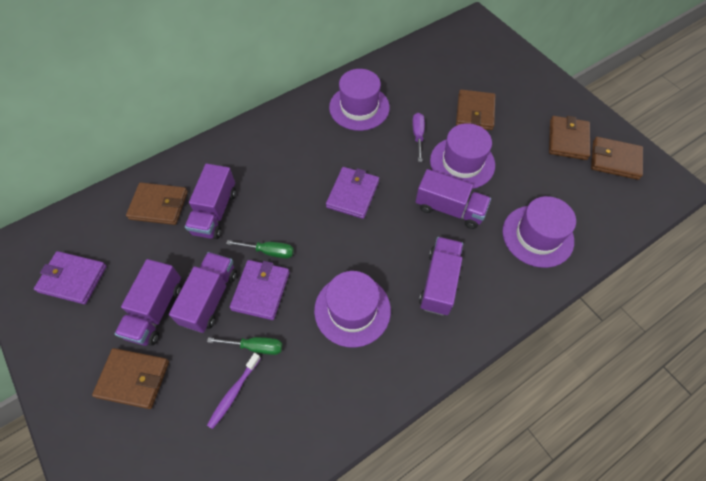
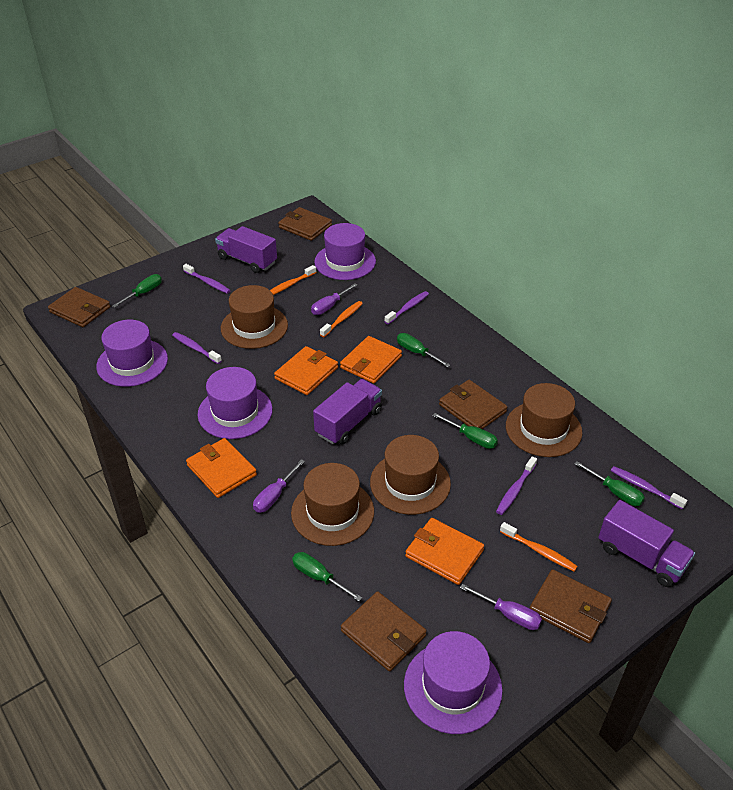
brown hat: none = 0 -> [221,285,288,349] [291,463,374,546] [370,435,451,515] [506,383,582,457] = 4
green screwdriver: [207,337,282,355] [226,240,294,259] = 2 -> [112,274,162,308] [292,552,362,601] [397,333,450,367] [433,413,498,449] [575,461,645,506] = 5
orange toothbrush: none = 0 -> [270,265,317,295] [320,301,363,337] [500,522,578,572] = 3
orange wallet: none = 0 -> [186,438,257,498] [274,346,338,395] [340,336,402,384] [405,518,484,585] = 4
purple screwdriver: [412,113,425,162] = 1 -> [253,459,305,513] [311,283,358,315] [460,584,542,630] = 3
purple toothbrush: [207,353,261,429] = 1 -> [172,332,222,364] [183,264,231,294] [384,291,429,324] [496,456,537,515] [611,466,687,509] = 5
purple truck: [115,259,182,346] [169,252,237,333] [185,164,236,239] [416,169,491,229] [419,237,463,315] = 5 -> [215,226,277,273] [313,379,382,444] [598,500,695,587] = 3
purple wallet: [34,251,107,304] [230,260,290,320] [326,167,379,219] = 3 -> none = 0

